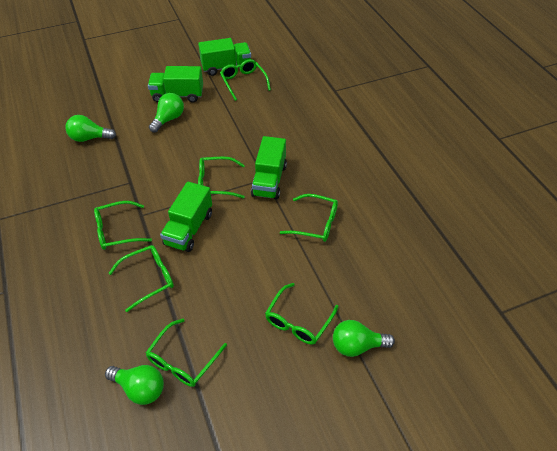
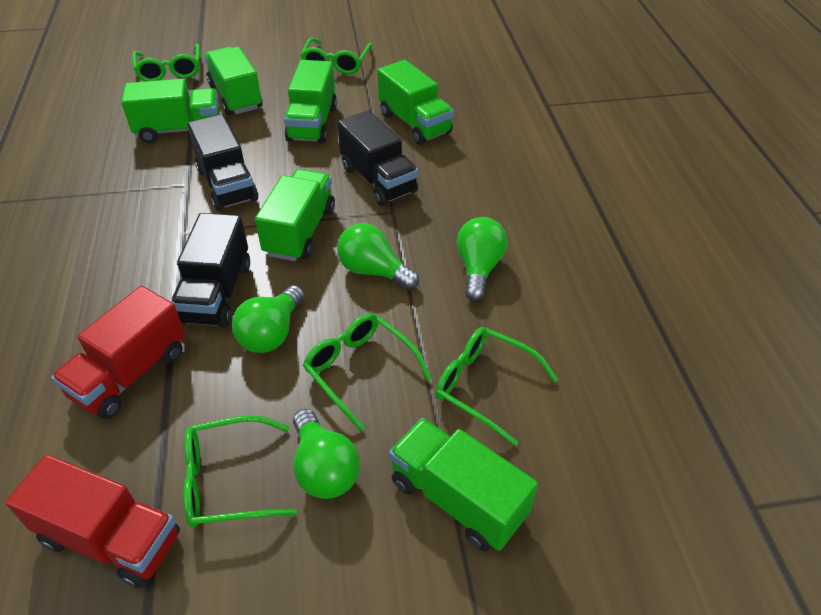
black truck: none = 0 -> [171,213,250,327] [187,114,258,211] [338,110,418,206] = 3
green glasses: [94,201,152,250] [109,245,174,312] [146,319,227,387] [198,157,245,199] [220,59,271,101] [265,283,339,345] [280,194,338,242] = 7 -> [132,44,200,81] [183,415,297,528] [300,38,373,74] [303,313,432,431] [435,327,558,446] = 5
green truck: [148,66,203,103] [160,182,212,252] [198,38,251,76] [251,136,287,200] = 4 -> [121,79,220,143] [204,47,263,115] [255,169,335,261] [284,60,337,144] [378,60,454,145] [389,418,538,551] = 6
red truck: none = 0 -> [5,454,180,588] [51,286,185,419] = 2

